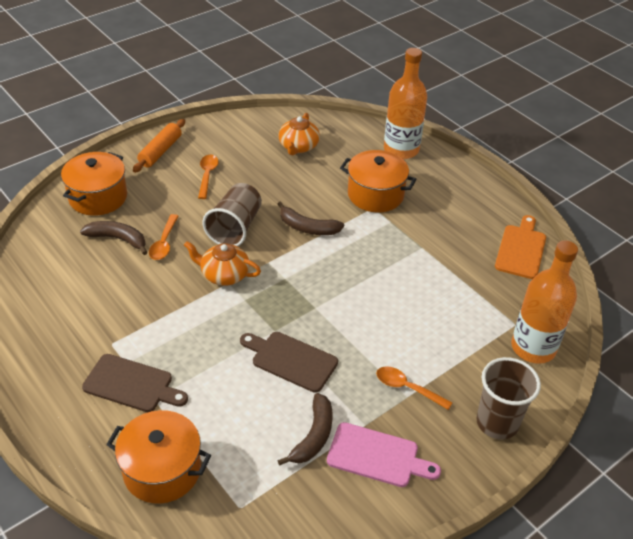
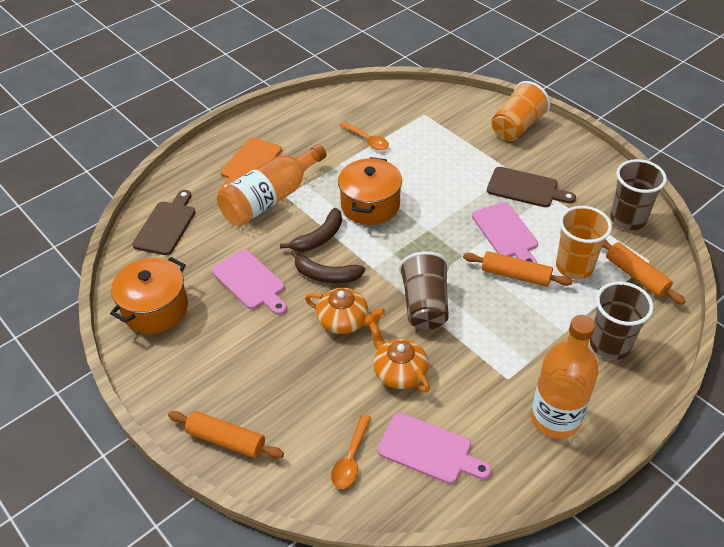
brown banana: [80,221,147,255] [278,202,344,235] [278,393,333,466] = 3 -> [280,208,342,252] [291,250,365,283] = 2
brown cup: [202,183,262,246] [476,357,541,439] = 2 -> [399,251,449,330] [590,282,653,360] [610,159,667,230] = 3
orange cup: none = 0 -> [491,81,550,141] [556,206,612,280] = 2
orange pot: [61,152,127,216] [106,410,211,504] [340,150,417,212] = 3 -> [110,257,188,334] [338,157,402,225] = 2
orange rolling pin: [133,119,185,173] = 1 -> [168,411,284,459] [463,251,573,287] [602,239,686,305] = 3
orange spoon: [149,214,179,260] [198,155,219,199] [376,366,453,410] = 3 -> [331,414,371,489] [340,122,389,150] = 2
pink cutting board: [327,422,441,487] = 1 -> [212,249,287,315] [377,413,491,484] [472,202,538,263] = 3

